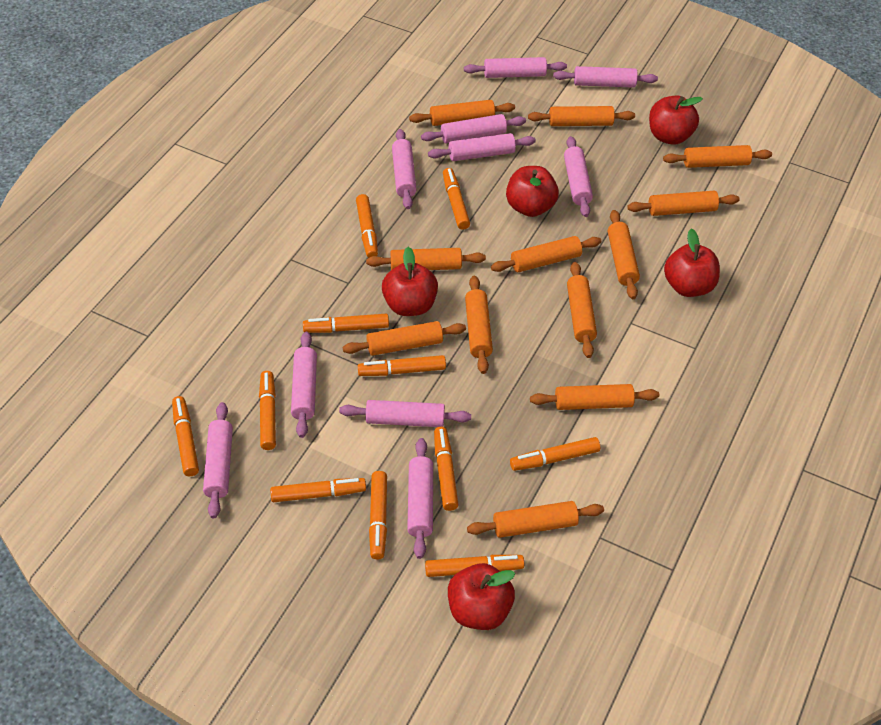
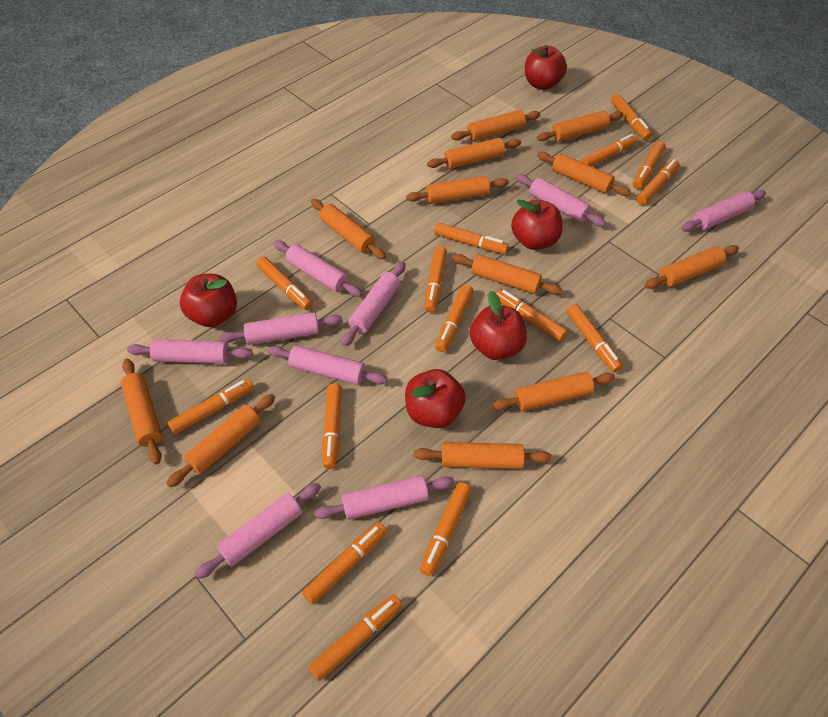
orange marker: [172,396,199,476] [259,371,276,450] [270,478,366,502] [303,314,389,333] [356,194,378,258] [358,355,446,376] [369,471,387,560] [425,555,524,577] [434,427,459,511] [443,168,470,230] [510,437,600,471] = 11 -> [167,378,254,434] [257,257,313,310] [302,522,387,604] [308,594,402,681] [322,383,342,469] [420,482,471,576] [424,246,447,312] [434,222,509,254] [435,284,474,352] [496,289,568,341] [566,304,623,373] [580,134,638,166] [611,94,652,141] [633,141,665,189] [636,159,679,205] = 15
pink rolling pin: [203,402,233,518] [291,332,317,438] [339,400,471,427] [392,129,417,209] [407,438,433,559] [421,114,526,144] [428,133,536,161] [464,57,567,78] [553,66,658,88] [564,136,593,217] = 10 -> [127,339,253,364] [195,483,321,579] [219,312,342,345] [268,345,388,385] [274,241,362,297] [314,475,454,520] [342,262,405,346] [516,174,606,227] [681,190,766,232] = 9

